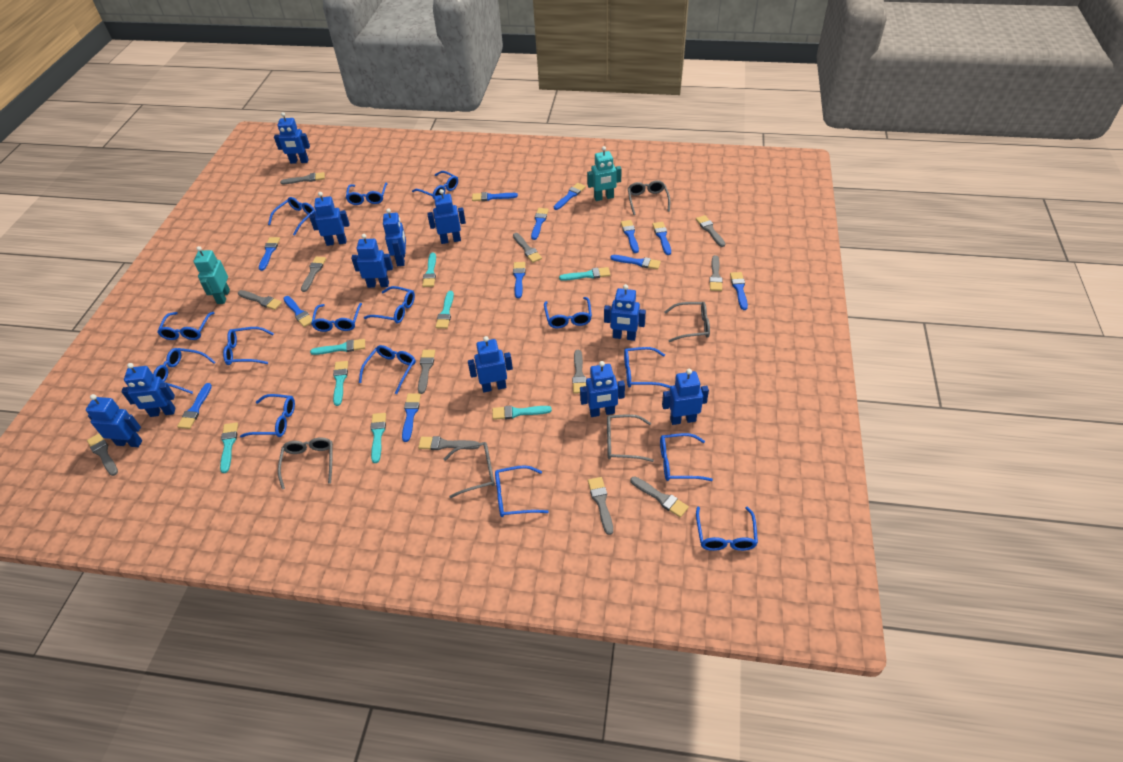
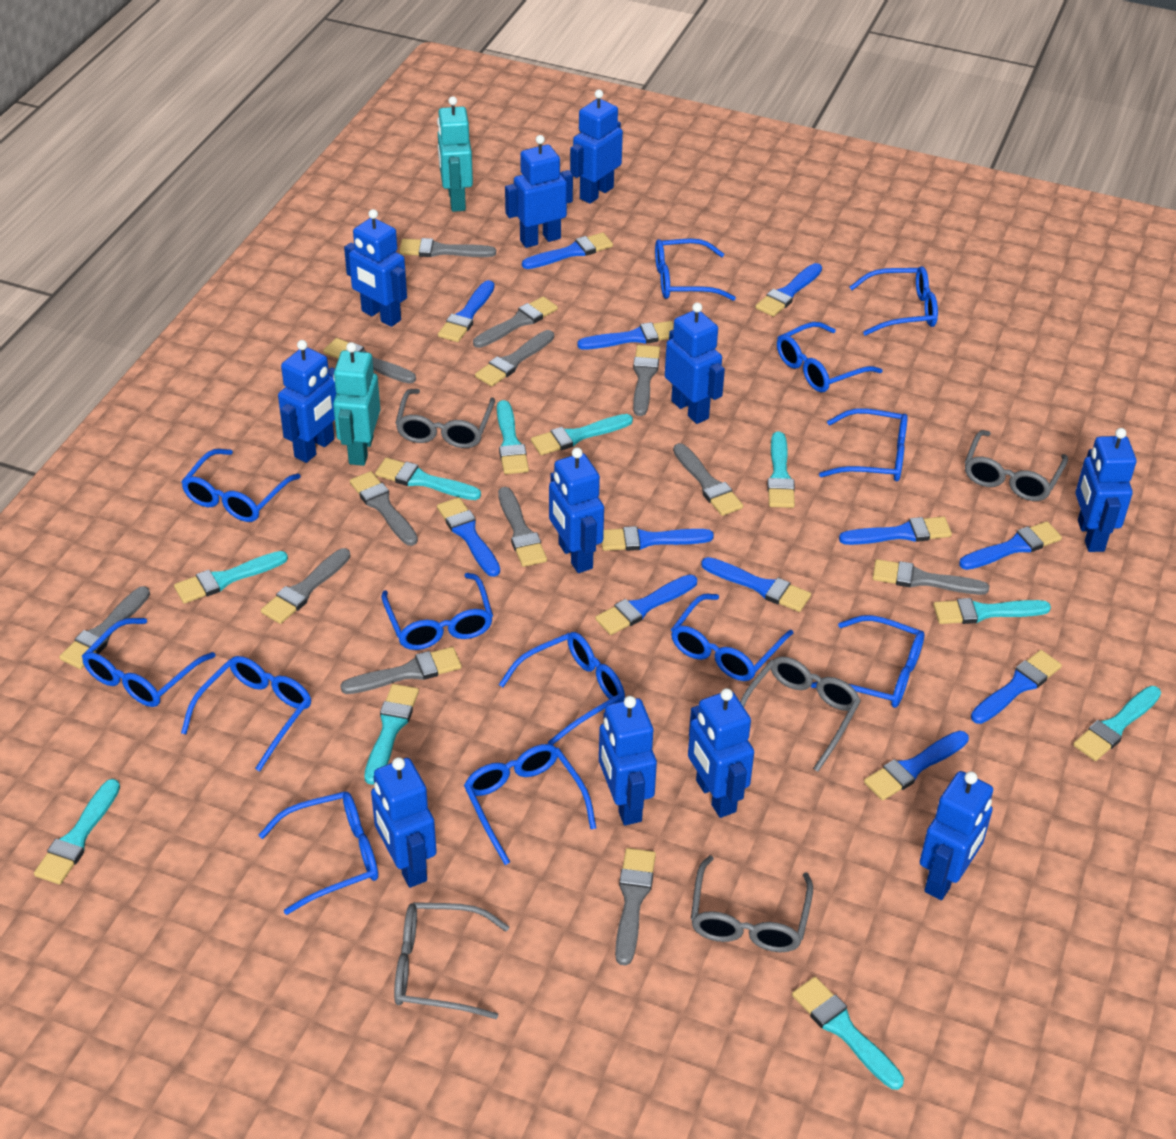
blue glasses: [153,348,215,394] [157,312,215,340] [223,327,274,365] [240,394,295,438] [268,197,316,236] [311,303,362,332] [346,182,387,205] [359,345,416,394] [364,286,415,323] [412,171,458,199] [495,465,549,517] [544,297,592,328] [624,347,670,388] [660,433,713,481] [696,507,758,551] = 15 -> [82,618,215,707] [181,449,301,522] [181,656,311,771] [259,791,378,915] [382,573,493,650] [464,744,596,865] [499,632,625,745] [655,238,736,301] [671,594,793,681] [777,322,883,392] [811,615,925,708] [819,408,908,482] [850,266,938,336] = 13
grey brush: [87,434,118,476] [238,290,282,310] [280,172,325,184] [301,257,326,292] [418,350,435,394] [418,436,480,450] [513,233,542,263] [572,350,586,394] [588,477,613,535] [630,476,689,518] [696,215,725,247] [709,255,723,291] = 12 -> [59,586,150,669] [261,548,351,624] [323,338,416,384] [340,647,461,694] [350,471,418,546] [399,238,496,257] [473,296,558,348] [475,330,554,386] [498,487,547,567] [615,848,656,966] [633,345,660,416] [673,443,743,516] [873,559,989,595] = 13
turquoise brush: [220,422,238,473] [310,339,365,355] [333,361,348,406] [370,413,386,463] [422,253,436,287] [436,291,454,329] [492,405,552,420] [559,267,610,281] = 8 -> [34,779,120,885] [174,551,288,604] [364,684,419,785] [375,458,481,500] [497,400,529,474] [531,414,633,455] [767,432,795,508] [792,977,904,1090] [933,598,1051,624] [1073,686,1161,761] = 10

